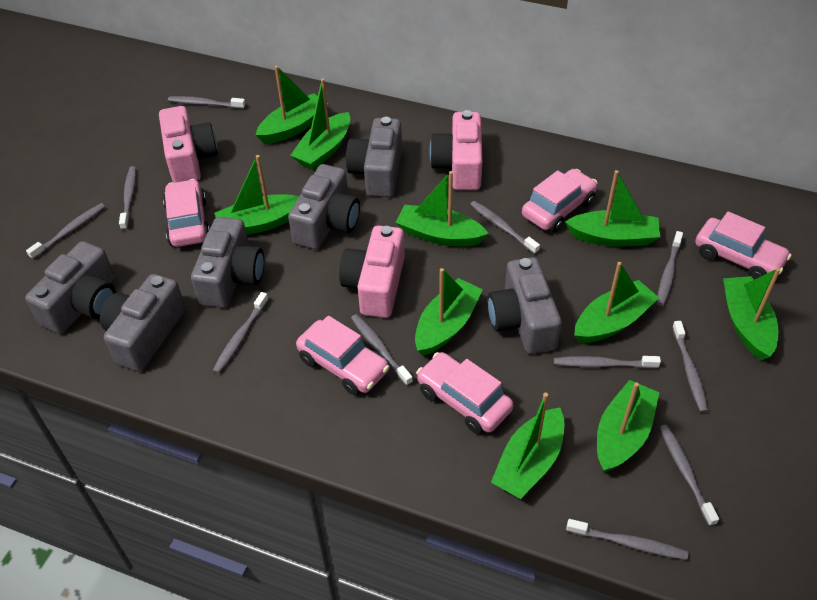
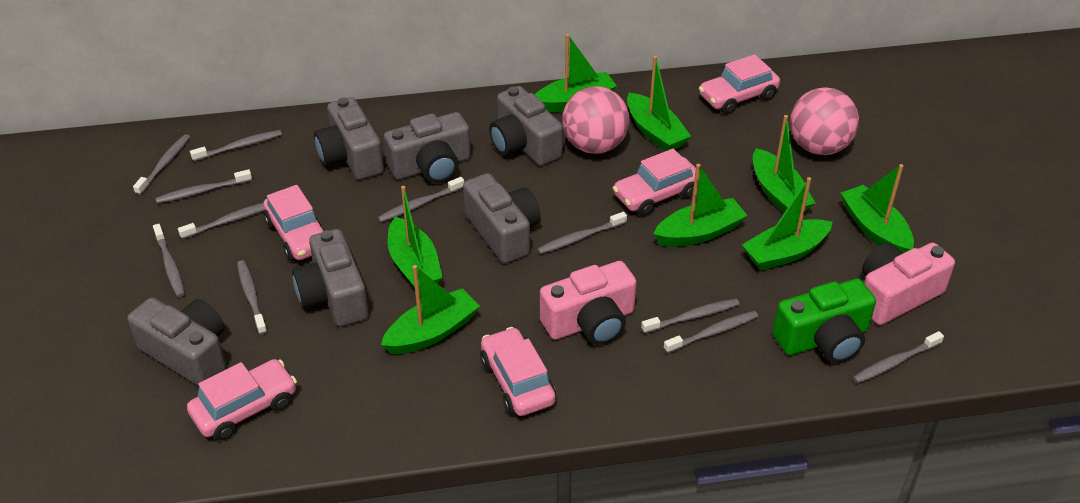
green boat: [214,155,299,235] [256,66,328,144] [290,79,350,170] [396,171,489,246] [415,268,483,356] [491,393,564,499] [565,170,660,247] [574,262,659,343] [597,380,660,473] [723,268,781,361] = 10 -> [381,265,480,354] [388,186,443,290] [535,34,617,113] [627,56,691,151] [653,164,748,247] [742,177,832,270] [753,115,815,213] [841,164,914,253] = 8
green camera: none = 0 -> [773,279,876,363] = 1
pink ball: none = 0 -> [562,86,629,154] [790,87,859,155] = 2
pink camera: [159,106,218,183] [339,226,405,318] [429,110,482,190] = 3 -> [540,261,637,345] [862,243,955,325] = 2

